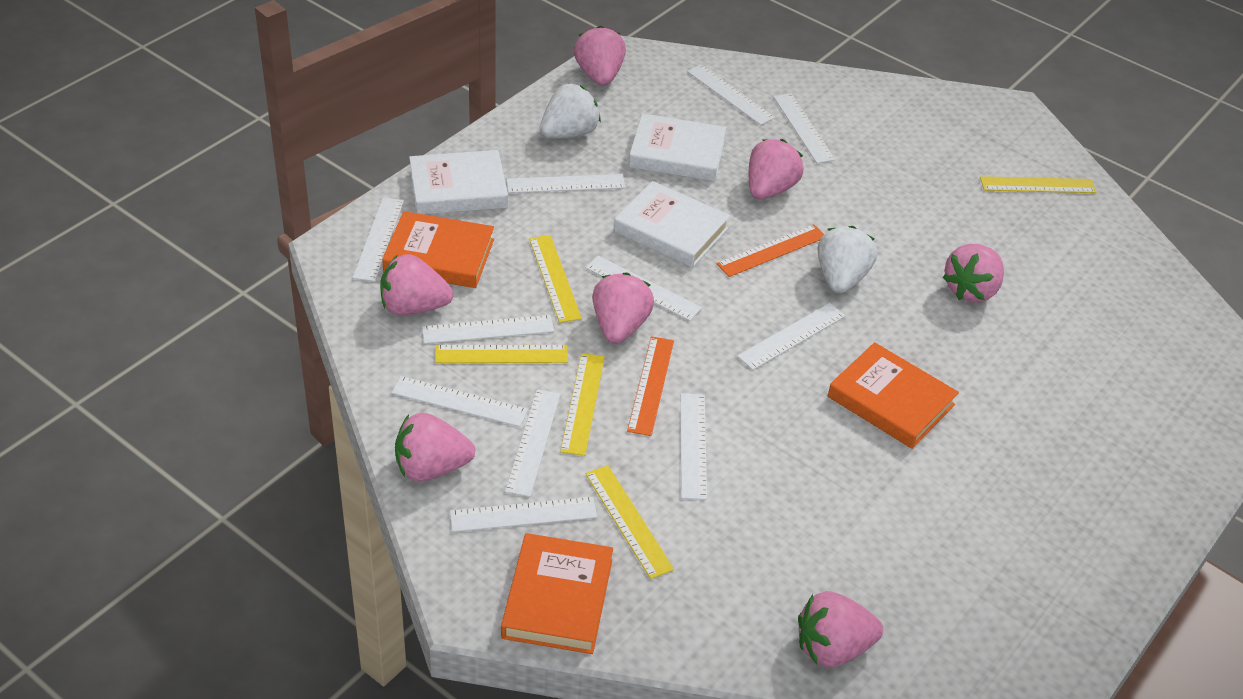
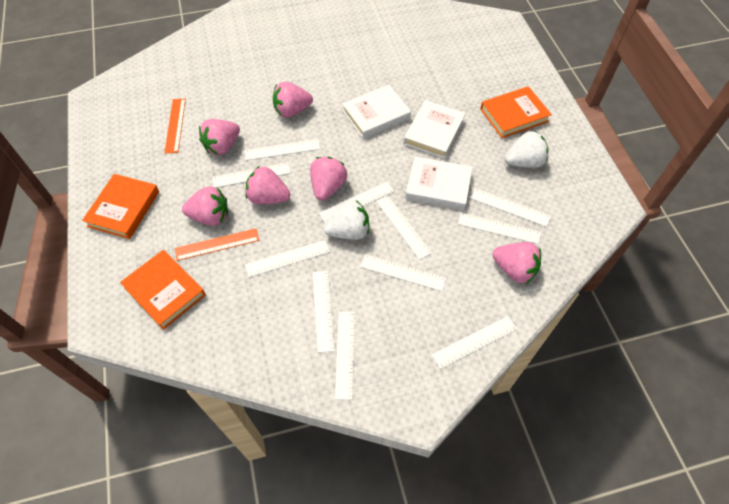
pink strawberry: [380,254,453,315] [395,413,475,482] [574,26,626,86] [592,272,654,344] [749,139,804,199] [798,591,883,668] [943,244,1004,302] = 7 -> [182,186,228,226] [199,119,240,155] [245,166,290,204] [273,82,313,118] [310,157,347,201] [492,242,541,284] = 6
yellow ruler: [435,345,568,363] [529,235,582,323] [560,353,605,456] [585,465,674,579] [980,176,1097,193] = 5 -> none = 0

